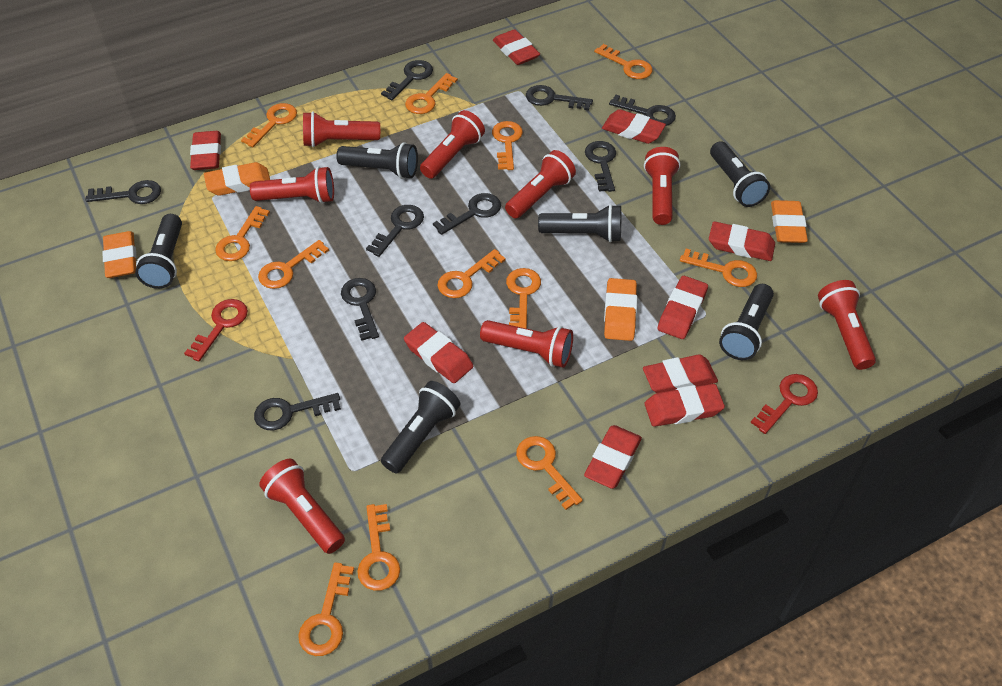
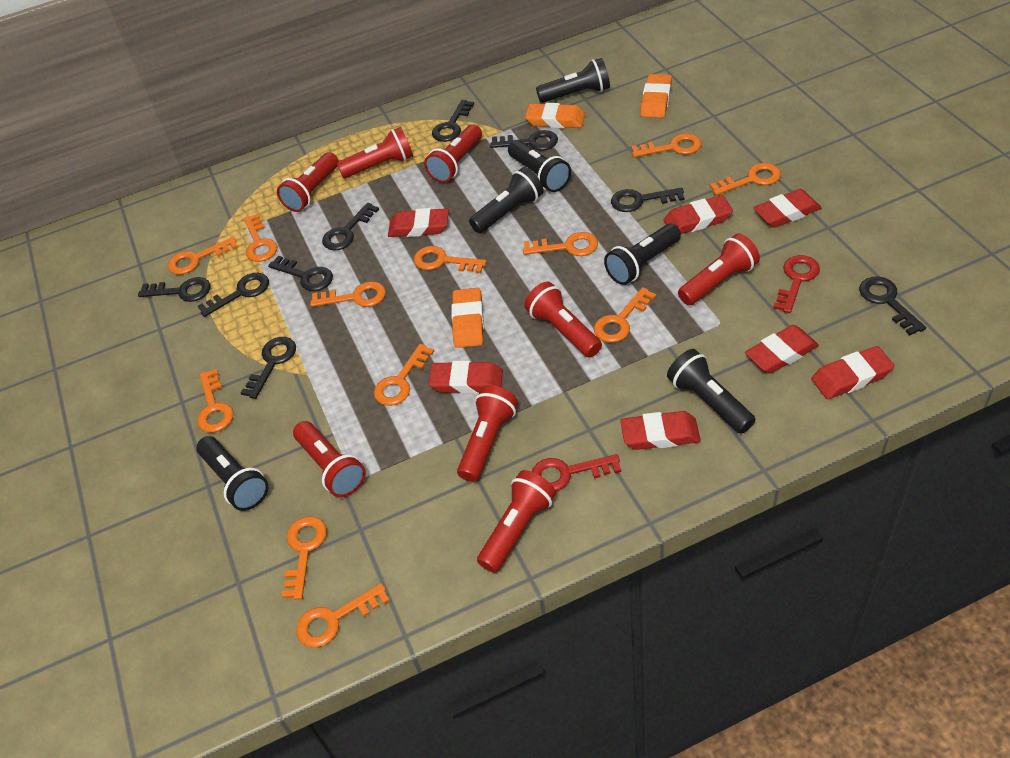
orange eraser: [102,231,137,278] [204,162,270,196] [604,278,637,341] [771,200,808,243] = 4 -> [451,288,484,348] [525,103,585,128] [640,74,672,118] = 3
red eraser: [190,131,221,170] [404,322,473,383] [493,29,540,65] [584,425,642,489] [602,109,666,144] [643,354,718,393] [644,384,725,427] [657,276,708,339] [709,222,775,261] = 9 -> [388,208,449,237] [429,361,503,394] [620,411,701,450] [663,195,733,234] [745,325,819,374] [754,189,821,228] [811,346,895,399] = 7

